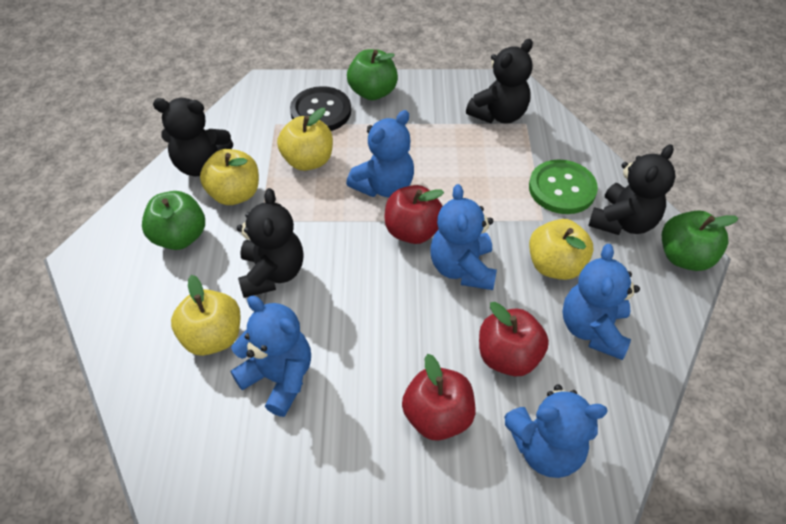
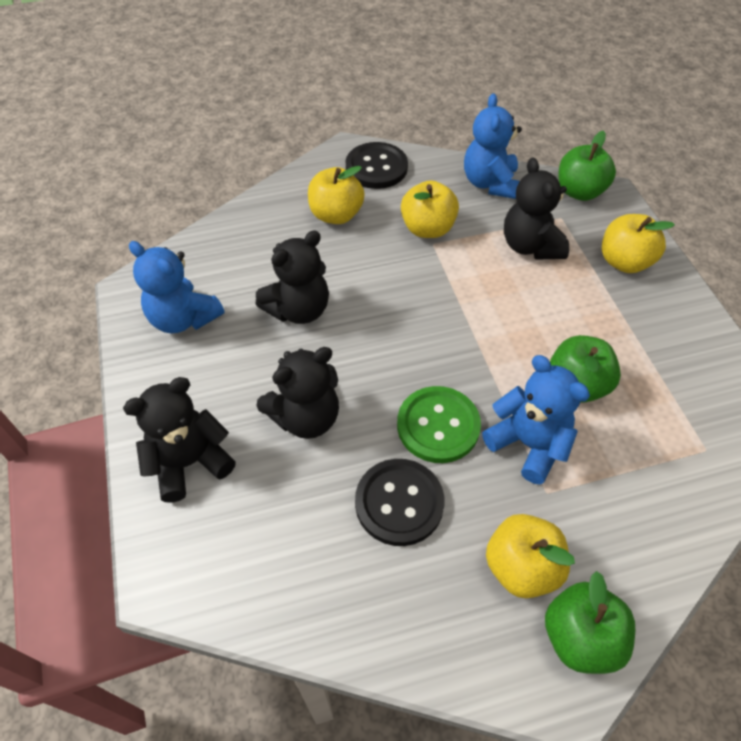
black button: [290,86,351,131] = 1 -> [346,142,408,189] [355,459,445,546] = 2
blue teddy bear: [231,296,311,417] [346,110,414,197] [430,184,497,290] [504,384,608,478] [562,244,640,360] = 5 -> [129,241,224,333] [464,93,522,199] [482,355,590,485] = 3
red apple: [385,185,444,244] [402,354,475,441] [479,302,549,377] = 3 -> none = 0

